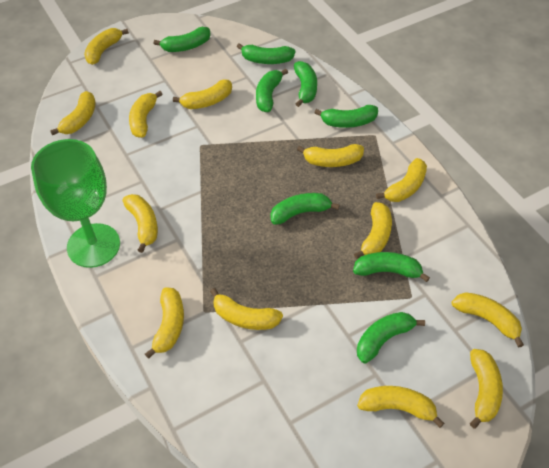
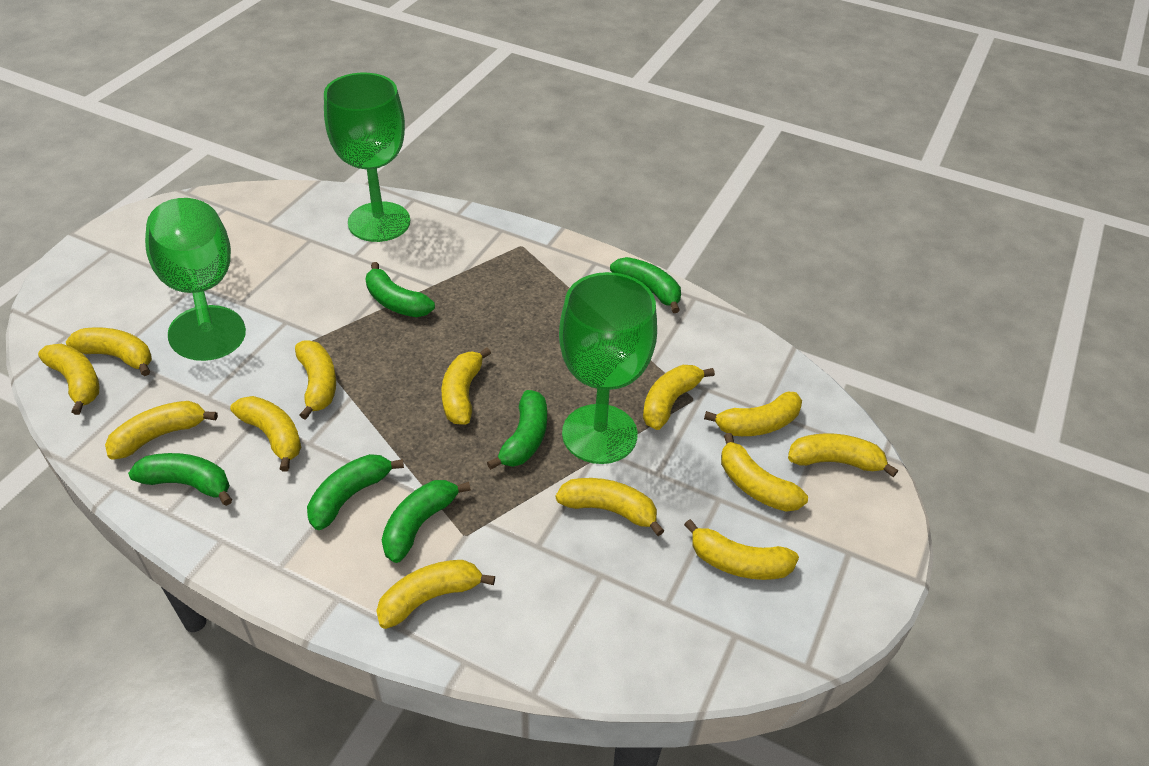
green banana: [154,27,211,52] [237,43,295,64] [256,69,288,112] [270,193,340,225] [294,61,317,107] [314,105,378,128] [353,252,430,282] [357,312,425,363] = 8 -> [128,453,232,506] [307,454,404,530] [366,262,435,317] [382,480,471,563] [487,390,547,470] [610,257,681,313] = 6
green goblet: [31,139,120,268] = 1 -> [145,198,246,361] [324,73,410,242] [559,272,657,464] = 3

